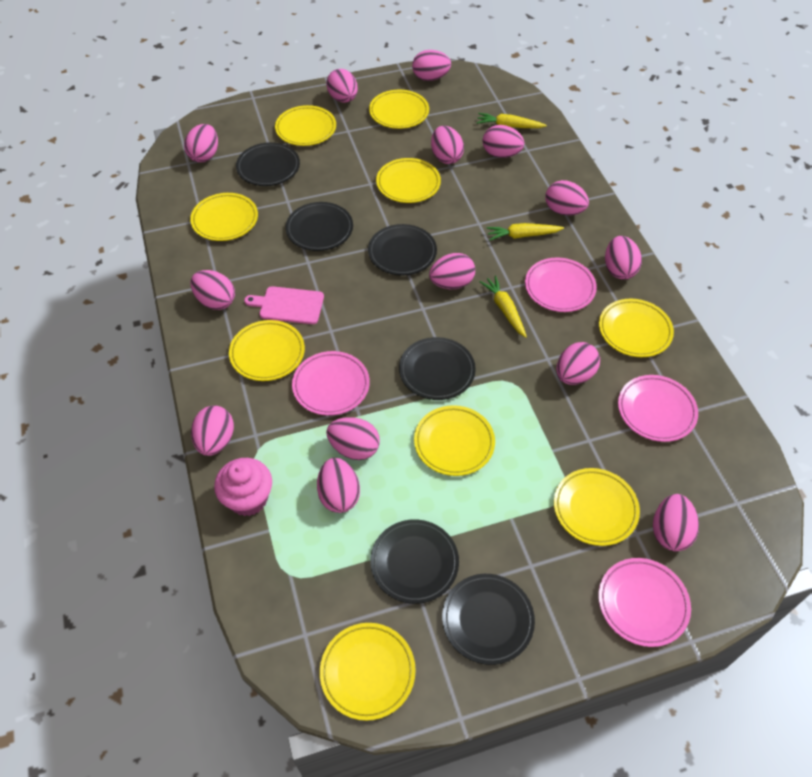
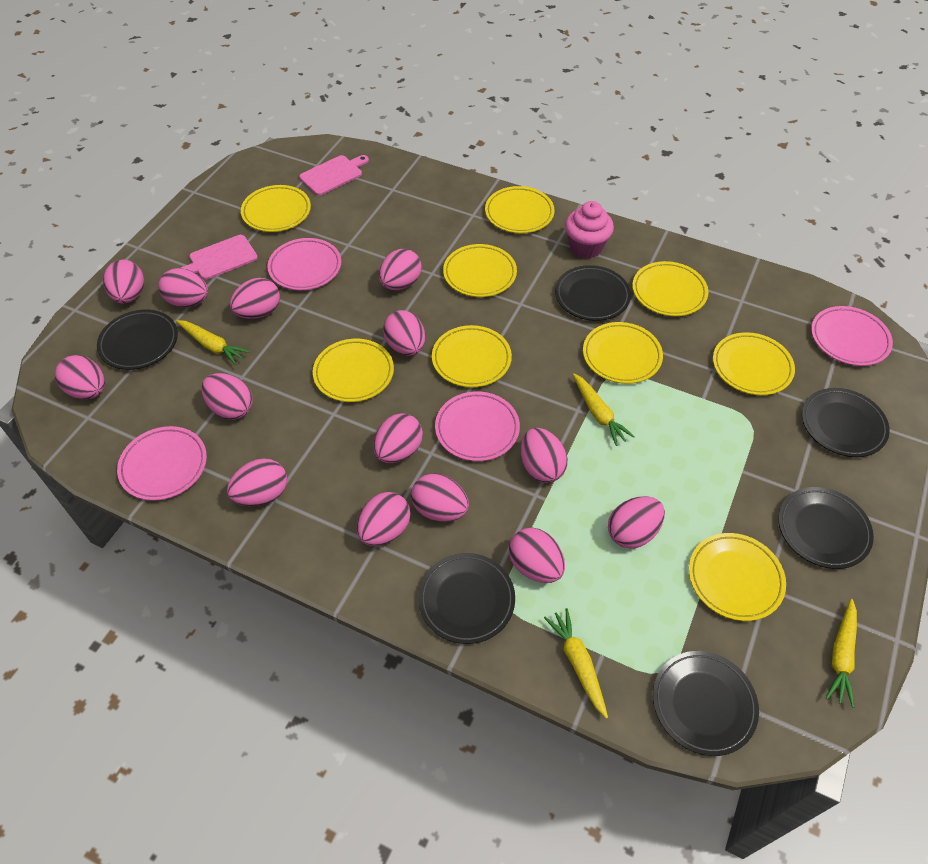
pink cutting board: [244,286,324,324] = 1 -> [181,235,258,280] [299,155,369,196] = 2
yellow carrot: [477,113,547,128] [479,276,527,338] [486,223,564,240] = 3 -> [176,320,250,365] [544,608,608,719] [573,373,635,446] [826,599,857,708] = 4

